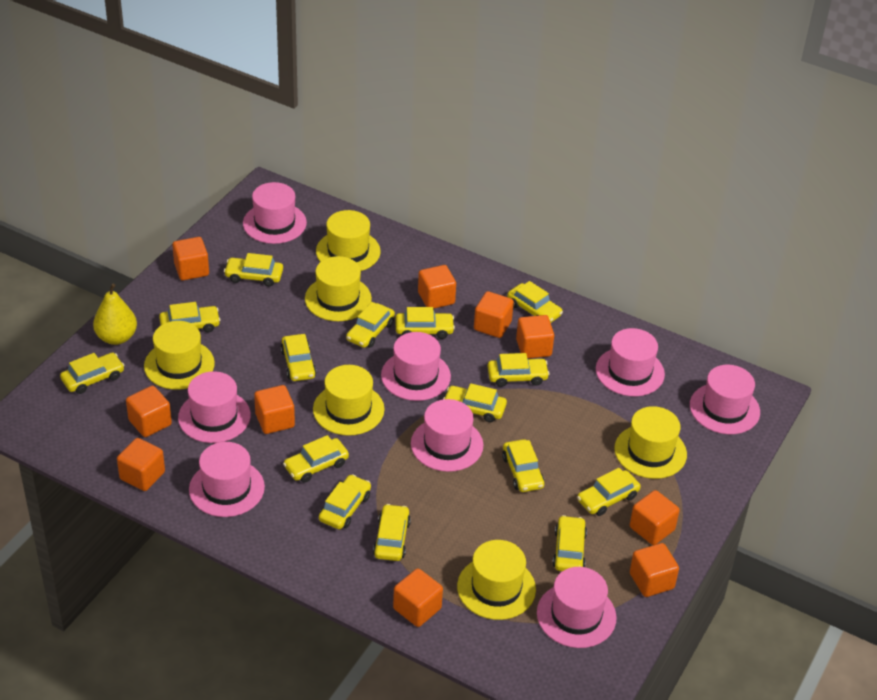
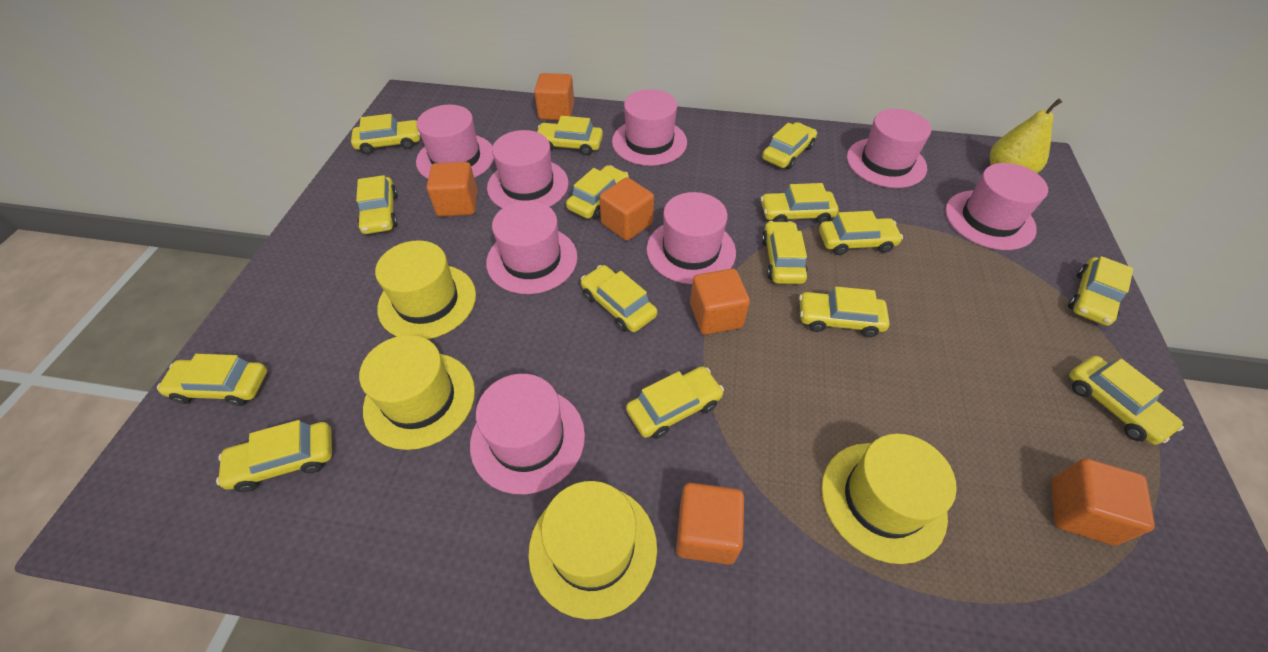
orange cube: [117,438,165,491] [126,386,172,437] [172,237,209,280] [254,385,295,434] [393,568,443,627] [418,265,456,309] [474,291,514,338] [516,315,554,358] [630,490,680,545] [630,543,679,597] = 10 -> [427,162,478,217] [534,73,574,120] [599,177,654,241] [676,483,744,565] [690,269,750,335] [1051,458,1155,545] = 6
yellow hat: [144,321,215,390] [305,256,372,321] [313,365,385,436] [316,210,381,271] [457,540,536,620] [614,406,687,479] = 6 -> [359,335,475,450] [375,240,476,339] [528,481,657,619] [821,434,957,564] = 4

